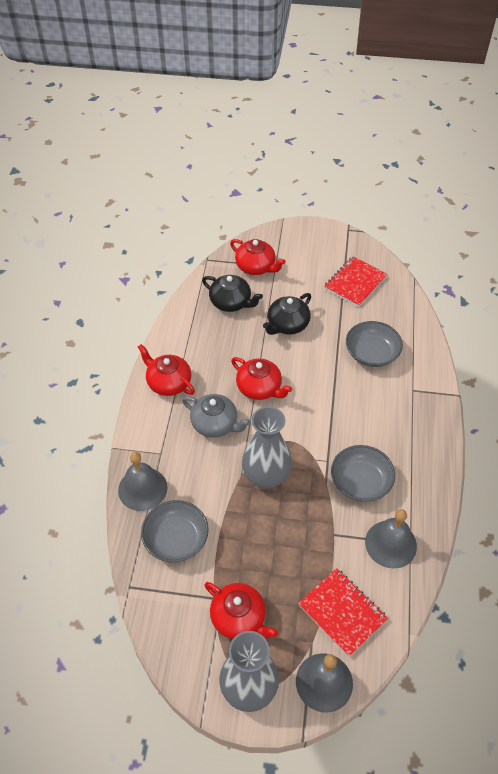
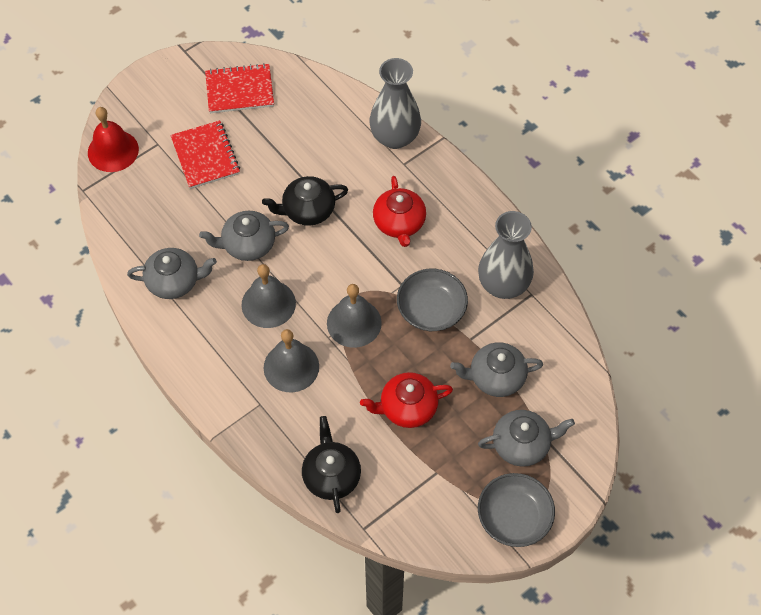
grey bowl: [141,500,209,562] [331,445,395,502] [346,321,403,367] = 3 -> [397,269,468,331] [478,473,555,547] = 2
grey teapot: [182,394,251,438] = 1 -> [127,248,217,299] [199,211,289,261] [450,342,543,397] [478,410,575,467] = 4
red bell: none = 0 -> [88,107,139,172] = 1
red teapot: [138,344,195,396] [204,582,278,639] [230,239,286,275] [231,357,292,400] = 4 -> [360,372,453,428] [373,176,426,247] = 2

